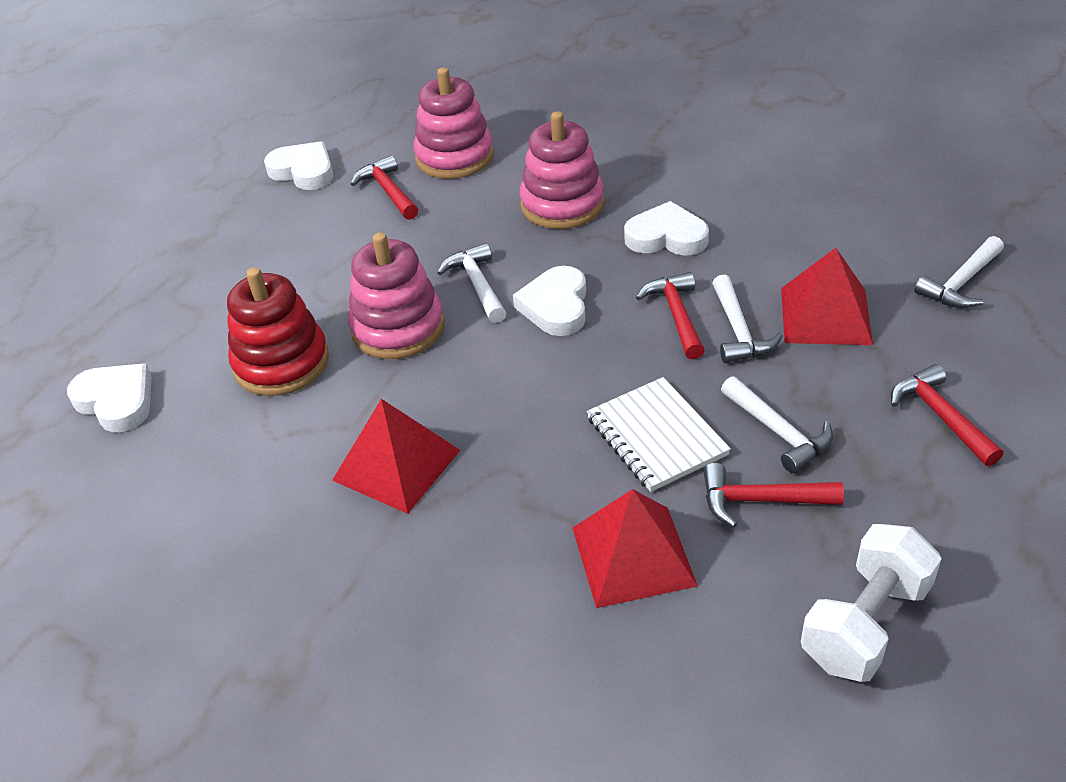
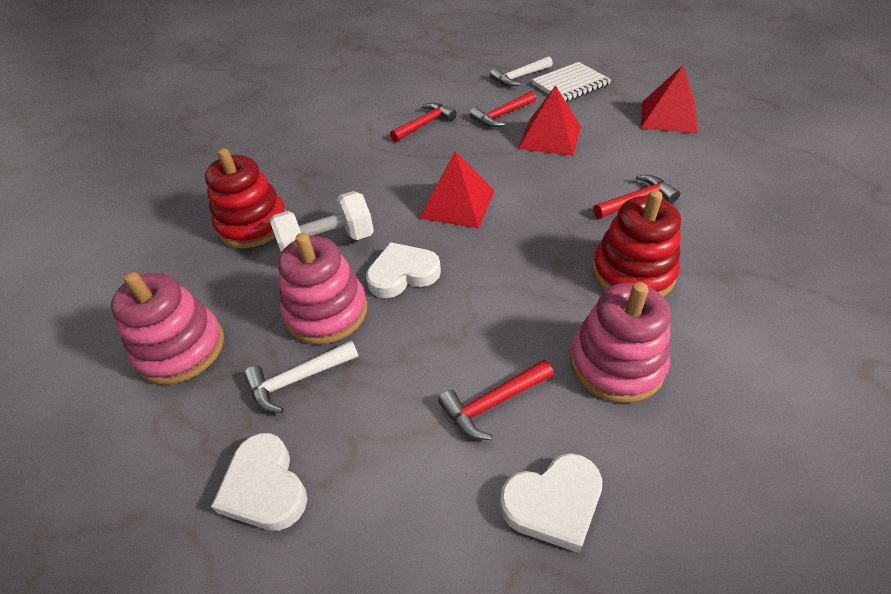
red stacking toy: [227,267,329,396] = 1 -> [205,148,286,248] [592,190,681,297] = 2
white hammer: [437,243,506,323] [712,274,783,363] [721,376,833,473] [914,236,1004,308] = 4 -> [244,340,358,413] [490,56,553,86] = 2
white heart: [67,363,152,432] [264,141,333,190] [513,266,586,336] [624,201,709,256] = 4 -> [211,433,307,531] [366,242,441,298] [500,453,602,553] = 3

